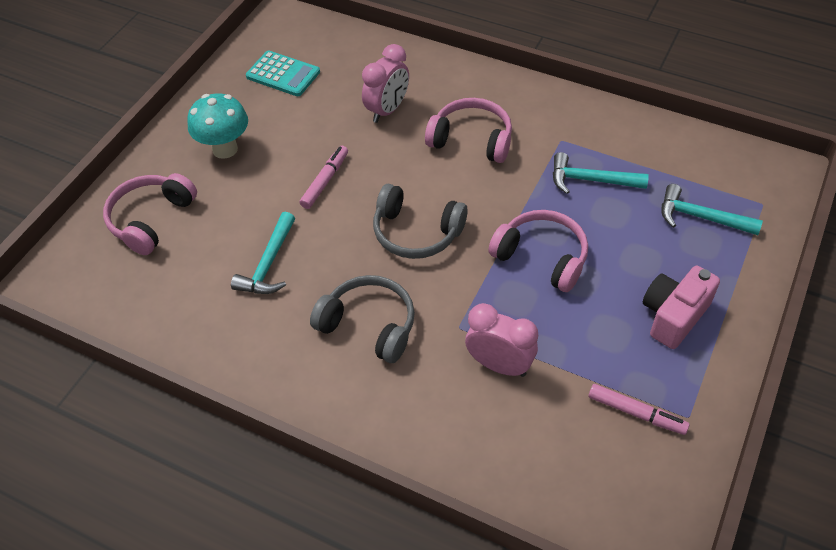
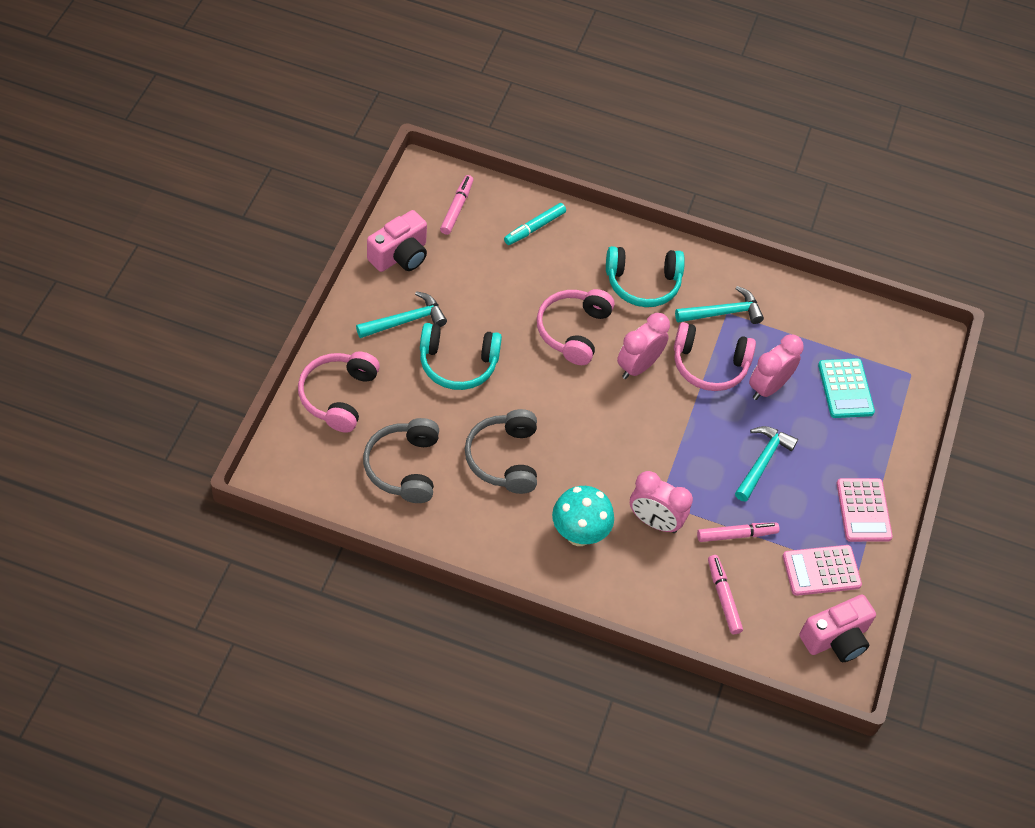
pink calculator: none = 0 -> [783,545,862,596] [837,478,893,542] = 2
pink camera: [643,266,720,349] = 1 -> [367,210,427,272] [799,595,876,662] = 2
pink clock: [362,44,409,123] [465,303,538,377] = 2 -> [617,313,670,379] [630,471,693,533] [749,334,804,400] = 3
pink marker: [300,146,348,209] [588,384,690,435] = 2 -> [440,175,473,235] [697,523,780,542] [708,555,743,634] = 3
turquoise headphones: none = 0 -> [420,323,502,390] [606,246,685,307] = 2
turquoise marker: none = 0 -> [504,203,566,245] = 1

